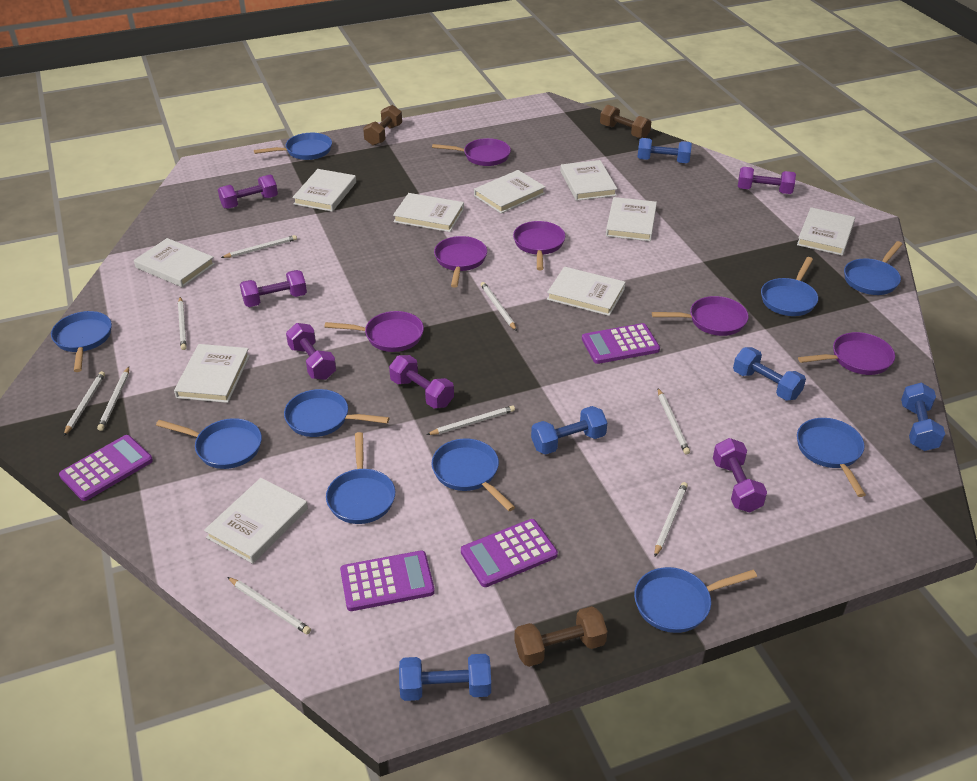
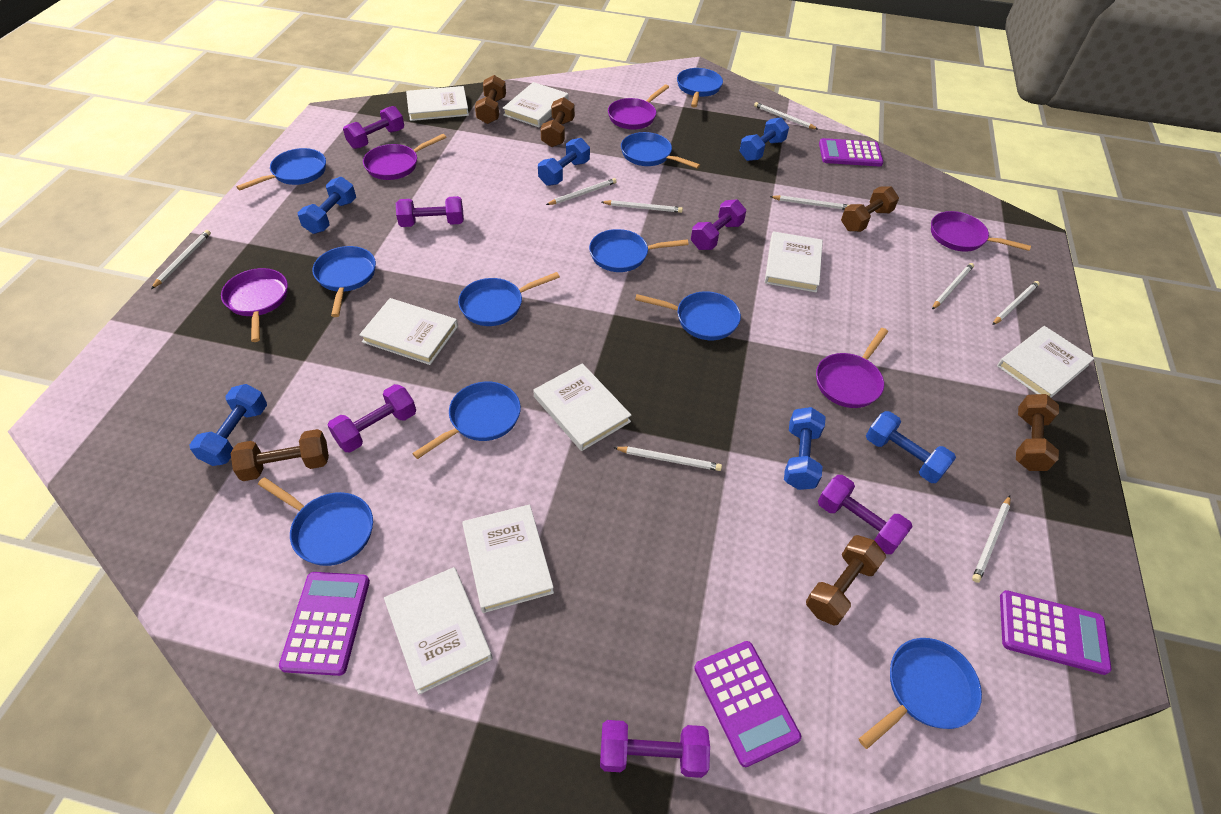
blue dumbbell: [399,654,491,701] [531,406,607,455] [638,138,692,163] [733,347,806,401] [901,383,945,451] = 5 -> [190,384,267,466] [298,177,356,234] [538,138,590,186] [740,117,789,161] [784,407,825,490] [866,411,956,483] = 6
brown dumbbell: [363,105,402,146] [514,606,607,667] [600,105,651,138] = 3 -> [230,429,329,481] [475,75,506,124] [540,97,575,147] [806,535,886,626] [841,187,899,232] [1016,394,1059,471] = 6
purple pan: [325,311,424,352] [432,138,511,166] [434,236,487,288] [513,221,565,270] [652,296,748,336] [798,332,895,375] = 6 -> [221,268,288,342] [363,134,446,180] [608,84,669,129] [816,328,888,408] [931,211,1031,252] = 5
white book: [134,238,215,287] [174,344,250,403] [204,478,308,564] [292,169,356,212] [393,193,464,232] [474,170,545,213] [547,267,626,316] [560,160,617,201] [606,197,657,241] [797,207,855,256] = 10 -> [359,298,458,365] [384,567,492,695] [406,86,469,121] [462,504,554,613] [503,82,568,127] [533,363,631,451] [765,231,823,293] [997,326,1094,398] = 8

